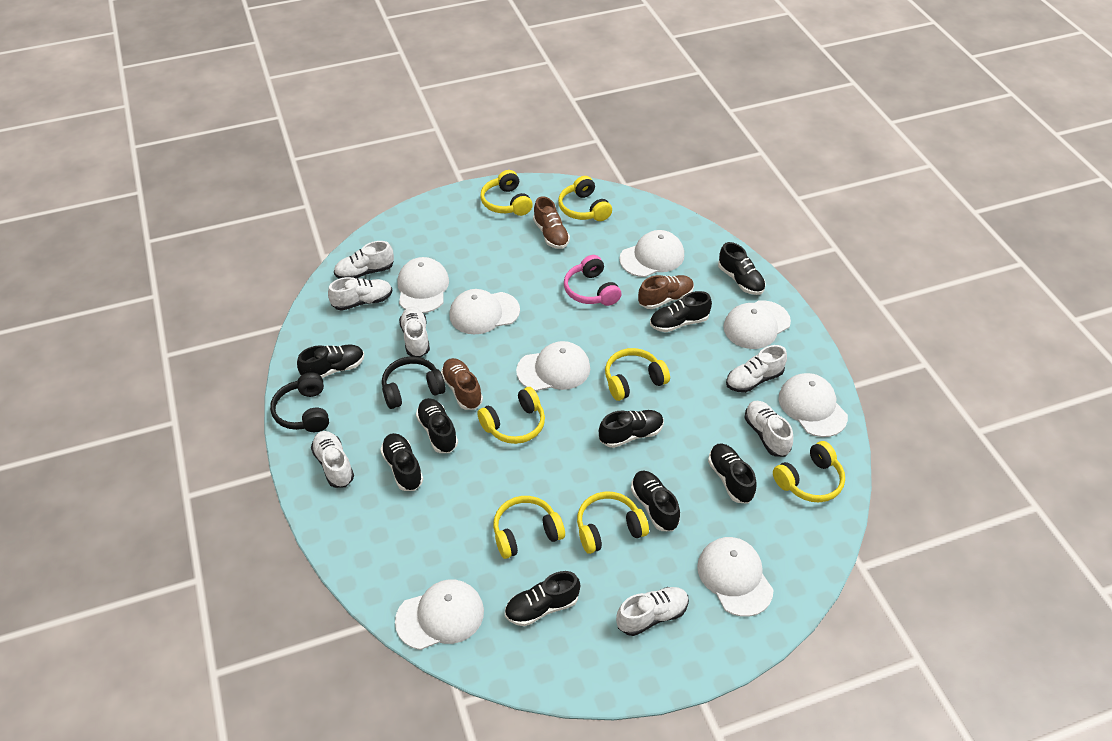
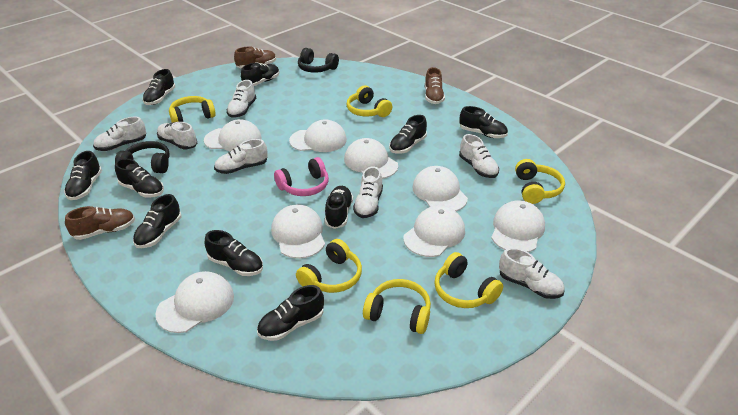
black shoe: [297,344,364,378] [380,433,423,491] [416,398,458,453] [505,571,580,626] [599,410,664,448] [631,470,680,531] [650,291,712,332] [708,443,757,504] [718,242,766,295] = 9 -> [64,151,102,200] [115,159,164,198] [133,194,181,248] [143,69,175,105] [205,230,263,276] [241,63,280,86] [257,285,324,341] [325,186,353,229] [389,115,427,154] [459,106,508,138] = 10
yellow headphones: [477,387,545,444] [480,170,533,216] [493,496,565,559] [558,176,612,221] [577,491,649,554] [605,348,670,401] [773,441,845,502] = 7 -> [169,96,216,123] [296,239,362,293] [346,85,392,117] [363,279,431,334] [434,252,503,308] [515,159,565,204] = 6

